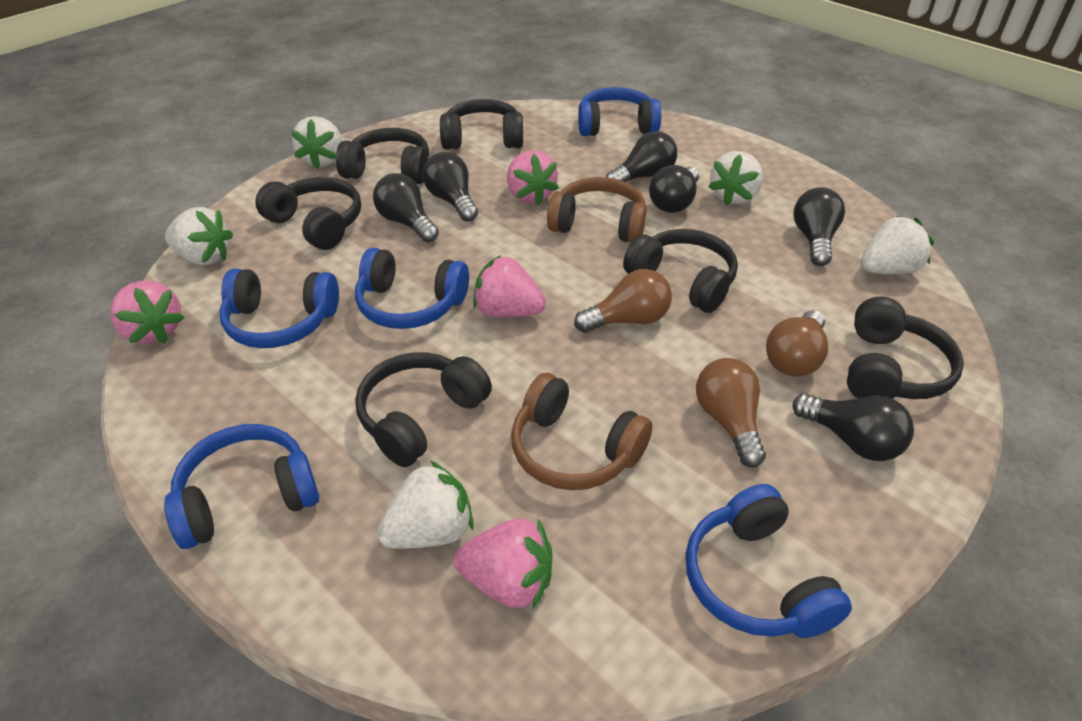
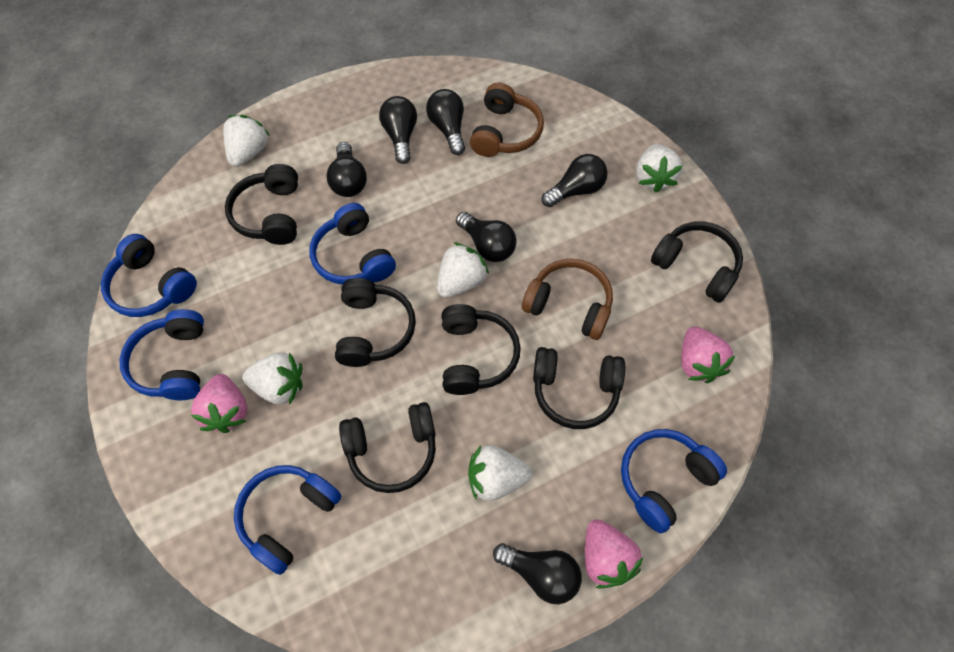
brown light bulb: [574,269,672,333] [696,358,766,467] [766,310,828,377] = 3 -> none = 0
pink strawberry: [110,281,185,344] [454,518,553,609] [473,255,546,317] [507,150,559,205] = 4 -> [191,374,247,433] [585,519,643,589] [681,327,736,383] = 3

